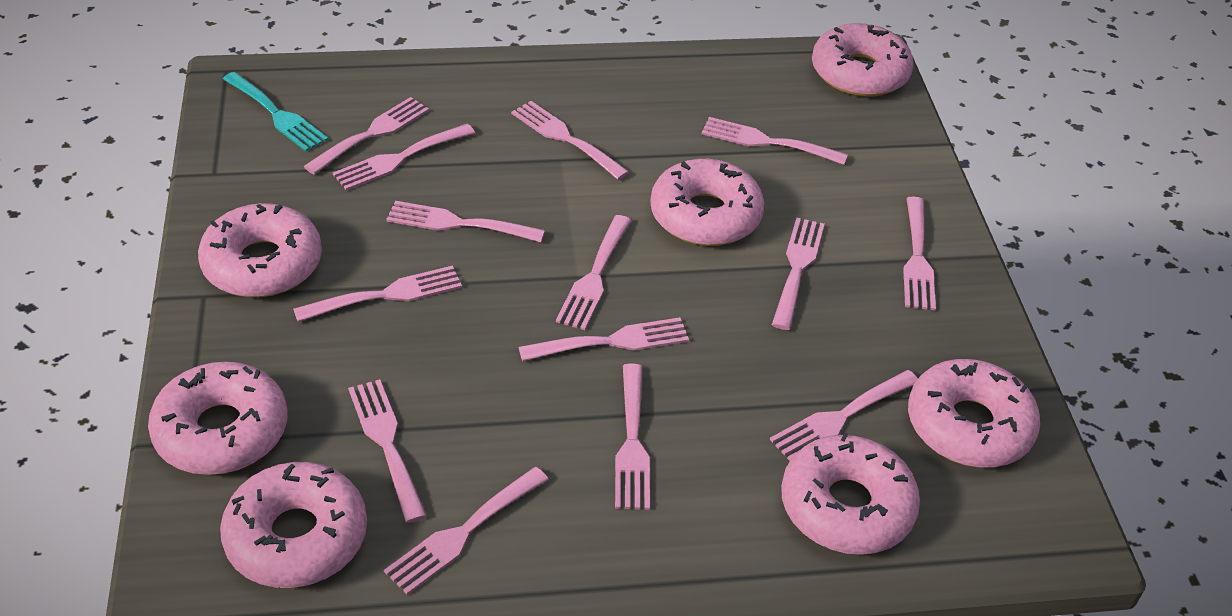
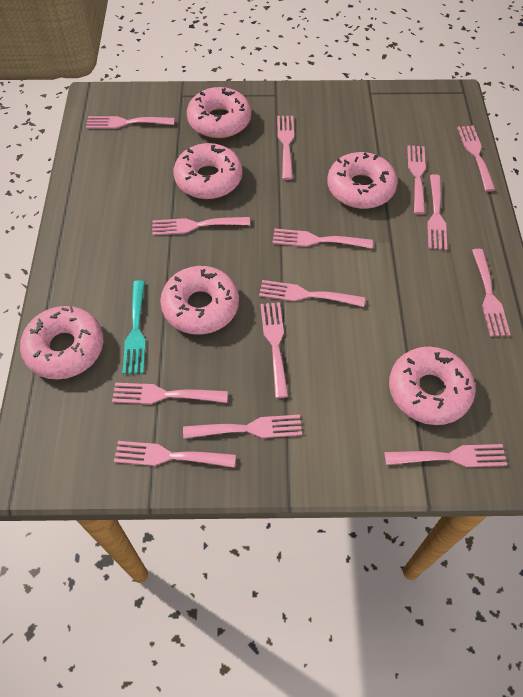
pink donut: [148,361,287,475] [198,203,322,297] [220,462,367,588] [650,159,764,246] [781,432,920,555] [812,23,914,97] [908,359,1040,468] = 7 -> [20,306,103,380] [160,266,239,335] [174,143,242,199] [187,87,251,138] [327,152,397,209] [389,347,475,425] = 6

